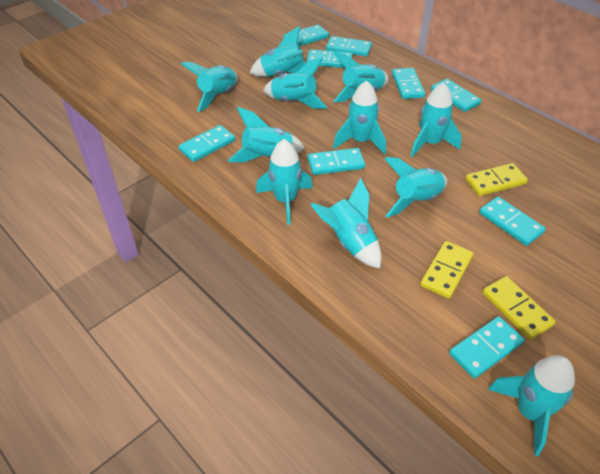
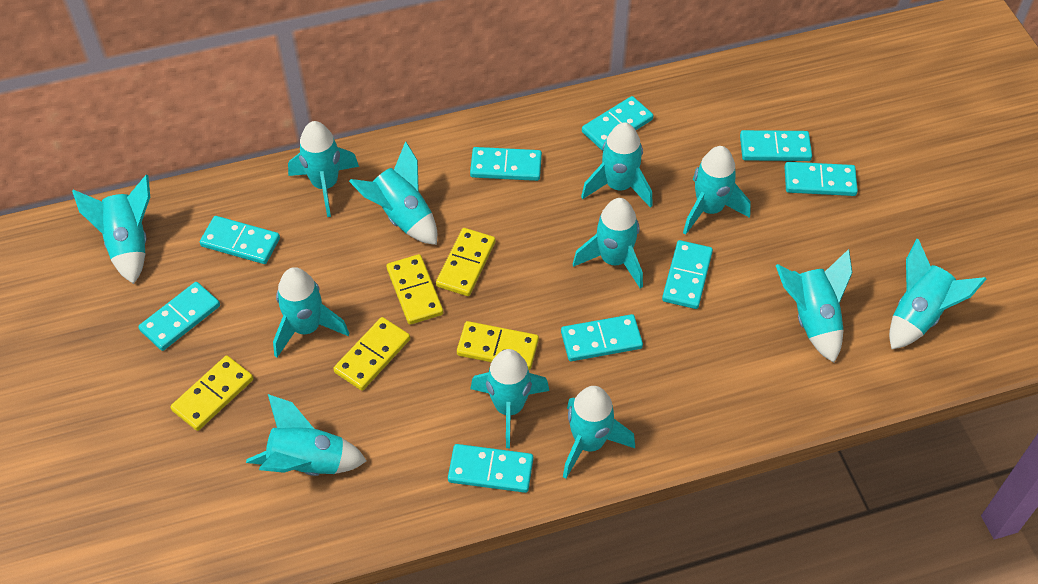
turquoise rocket: [181,62,238,112] [228,107,305,163] [250,26,317,77] [256,139,313,225] [263,57,328,109] [311,178,381,269] [333,52,389,103] [333,80,386,154] [384,157,447,218] [410,82,462,157] [488,355,575,456] = 11 -> [72,175,150,284] [246,394,367,476] [273,267,349,358] [288,121,359,217] [349,141,437,245] [470,349,549,448] [563,386,635,479] [573,198,643,289] [581,122,653,208] [683,146,751,235] [776,249,852,363] [889,239,986,350] = 12
yellow domino: [420,241,473,299] [465,163,528,196] [482,276,556,340] = 3 -> [170,356,253,431] [333,317,410,391] [386,254,443,325] [436,228,495,296] [457,321,539,370] = 5

